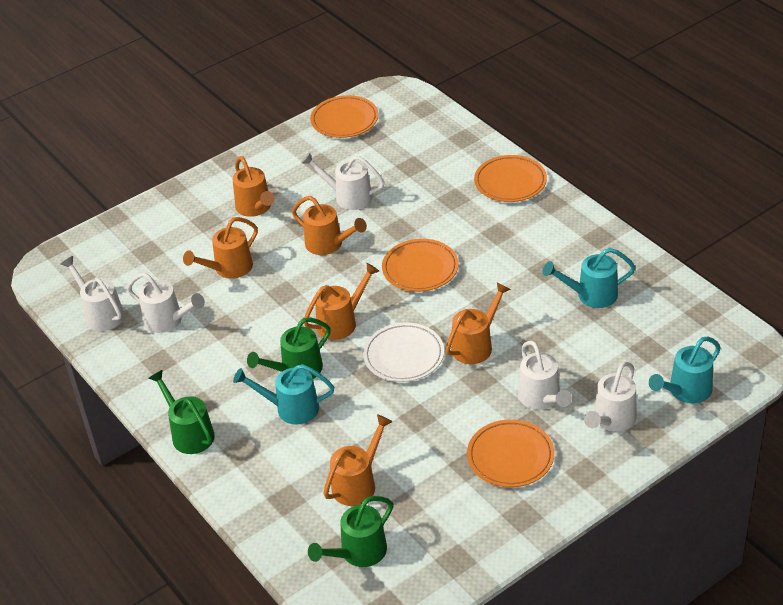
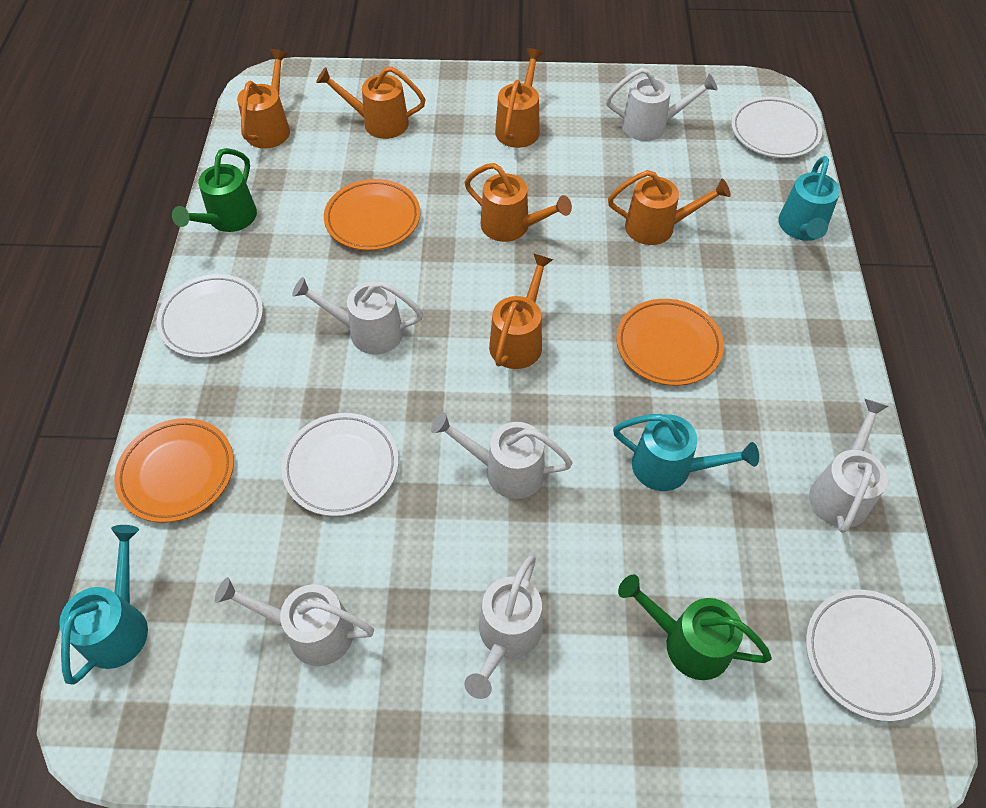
green watering can: [149,370,215,454] [247,318,331,379] [308,496,393,567] = 3 -> [172,148,257,232] [618,575,772,680] = 2
orange plate: [310,95,378,138] [382,239,458,292] [467,419,554,487] [474,155,547,202] = 4 -> [114,418,234,523] [324,179,420,251] [616,299,724,386] = 3
white plate: [363,323,444,382] = 1 -> [157,274,263,358] [281,413,398,516] [731,96,822,158] [806,590,942,721] = 4
white watering can: [61,256,124,331] [127,272,205,333] [301,152,385,210] [518,341,572,410] [584,361,637,432] = 5 -> [215,577,374,666] [292,277,423,354] [431,412,573,499] [464,555,543,699] [606,68,717,141] [809,399,888,533] = 6

